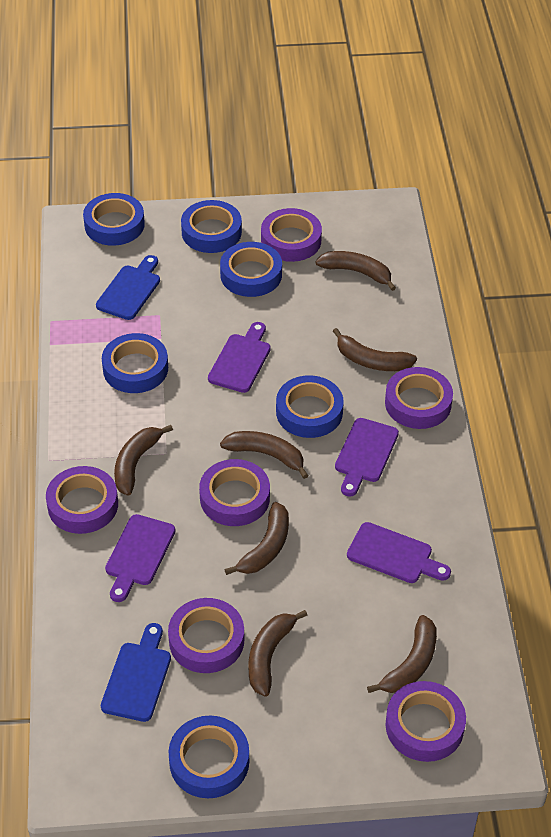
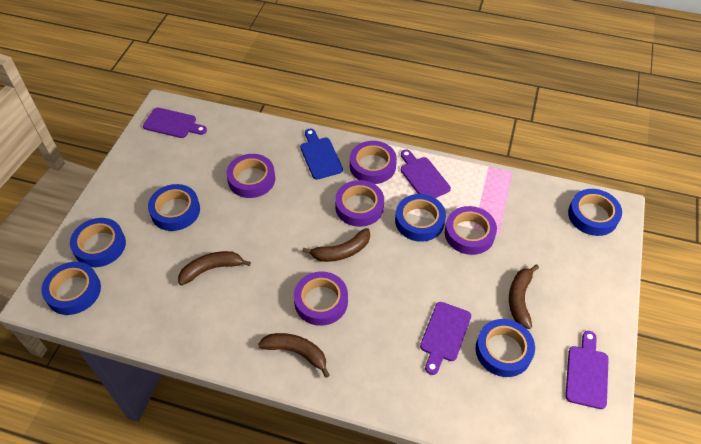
blue cutting board: [96,255,160,320] [101,623,171,722] = 2 -> [300,129,343,180] = 1
brown banana: [114,425,173,496] [220,431,309,479] [224,502,289,575] [249,610,307,697] [315,251,396,291] [333,328,417,371] [367,615,437,693] = 7 -> [178,251,251,286] [258,333,330,378] [302,228,370,262] [509,264,539,329] = 4
purple tape: [46,466,118,534] [168,598,244,673] [199,459,270,526] [261,208,322,262] [385,367,453,429] [385,681,466,762] = 6 -> [226,154,275,198] [294,271,348,326] [335,180,384,227] [350,141,397,184] [445,206,497,255] = 5

